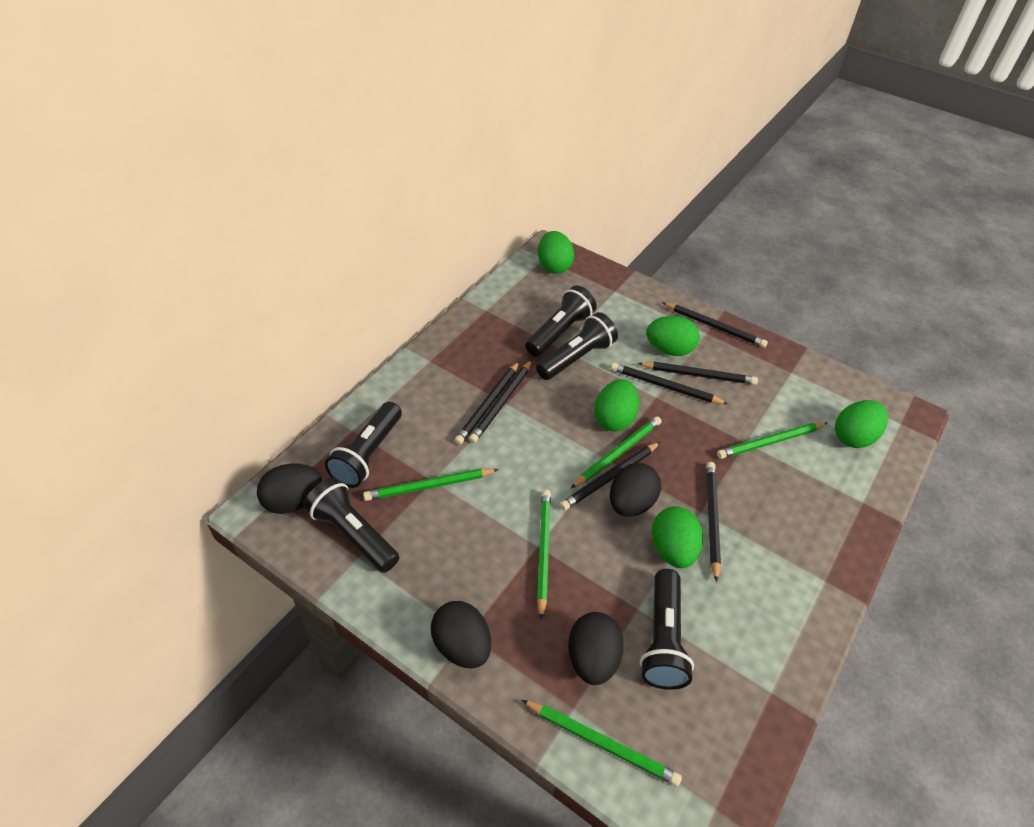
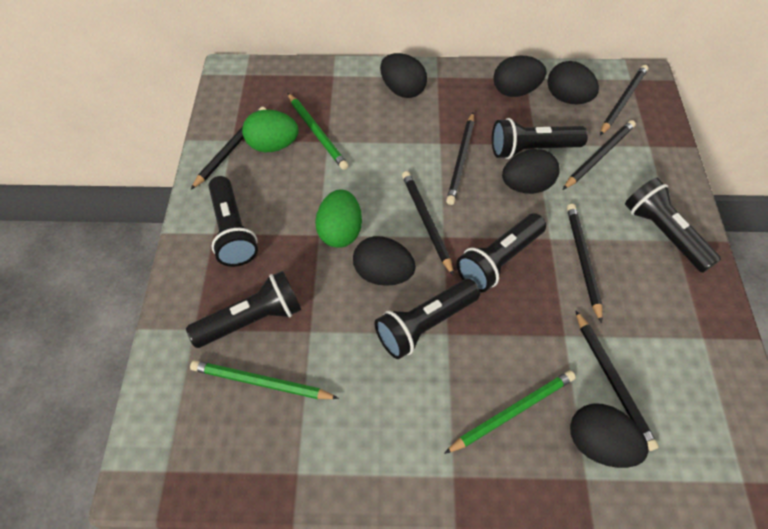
black egg: [257,464,322,514] [431,601,491,669] [568,612,624,685] [610,463,661,517] = 4 -> [353,236,416,286] [380,53,427,98] [493,56,546,97] [502,149,560,194] [547,61,599,104] [570,404,649,468] = 6
black flashlight: [304,477,399,573] [325,402,402,488] [525,286,597,357] [536,312,618,380] [640,569,694,690] = 5 -> [186,271,301,348] [209,176,258,267] [375,279,480,359] [456,213,546,292] [492,118,588,159] [625,178,721,273] = 6
green egg: [538,231,574,274] [594,379,639,431] [646,316,700,356] [652,506,703,568] [835,400,888,448] = 5 -> [242,110,299,152] [315,189,362,248] = 2
green pencil: [363,468,499,501] [521,700,682,786] [537,490,551,620] [571,416,662,488] [717,422,827,459] = 5 -> [190,360,339,399] [288,93,349,170] [444,370,576,454] = 3

